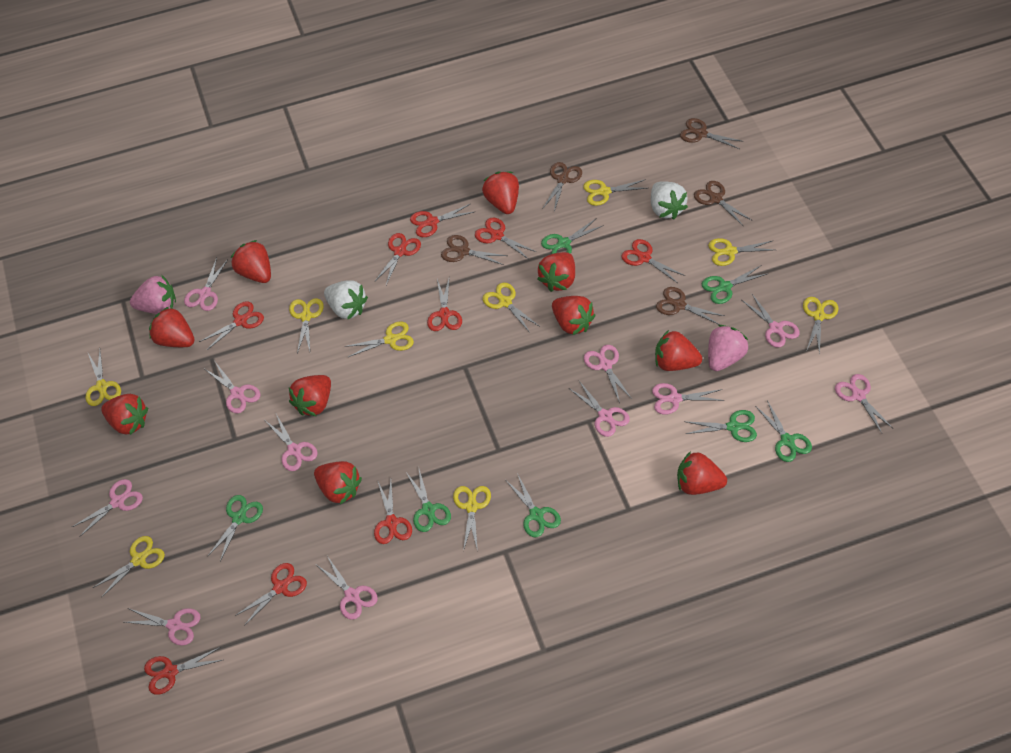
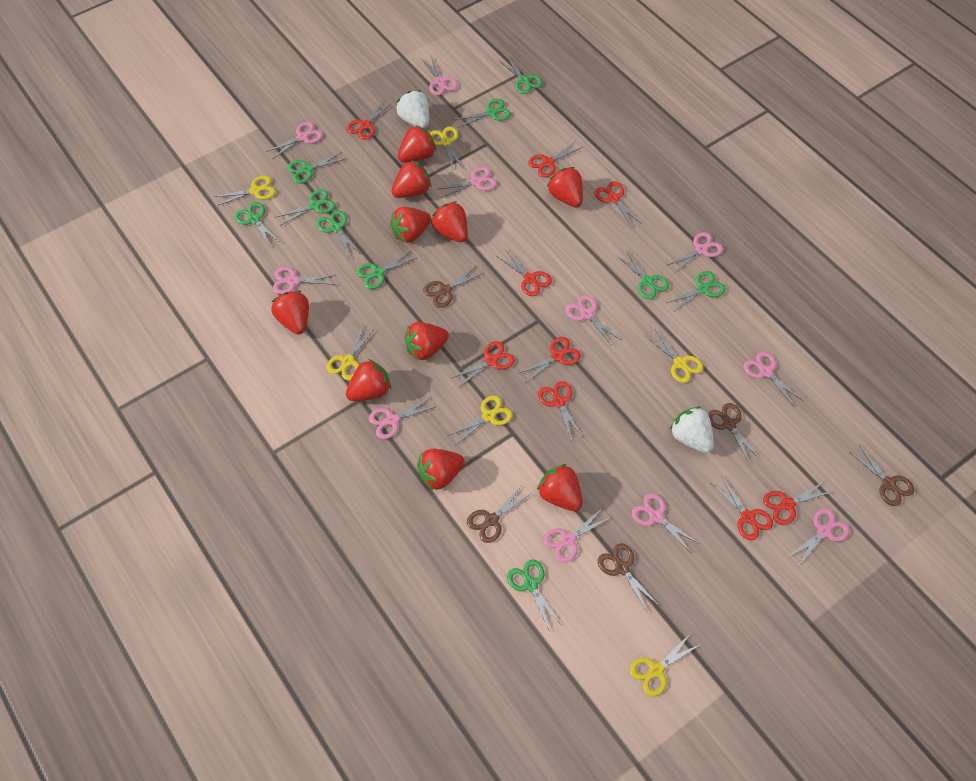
green scissors: [207,495,263,561] [406,466,451,532] [507,473,561,538] [541,219,604,254] [684,410,757,442] [702,265,767,304] [756,400,812,462] = 7 -> [234,202,281,246] [276,189,336,226] [287,152,347,184] [316,210,360,258] [356,250,418,289] [453,99,511,128] [498,56,543,94] [507,560,562,632] [616,250,669,299] [666,271,726,312] = 10
pink strawberry: [130,275,176,314] [708,325,748,371] = 2 -> none = 0
yellow scissors: [86,350,121,406] [93,536,165,598] [289,298,324,353] [344,322,414,357] [453,486,491,551] [483,282,539,333] [583,179,647,206] [708,238,774,266] [803,297,839,355] = 9 -> [214,176,276,206] [326,325,375,380] [430,127,464,170] [447,395,513,445] [629,633,701,697] [646,329,703,383] = 6

